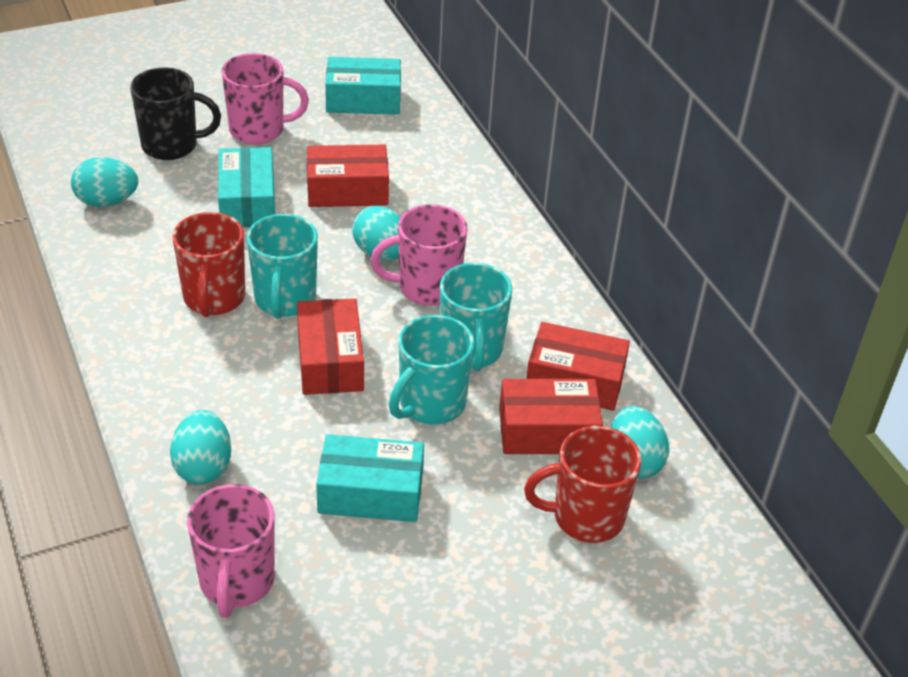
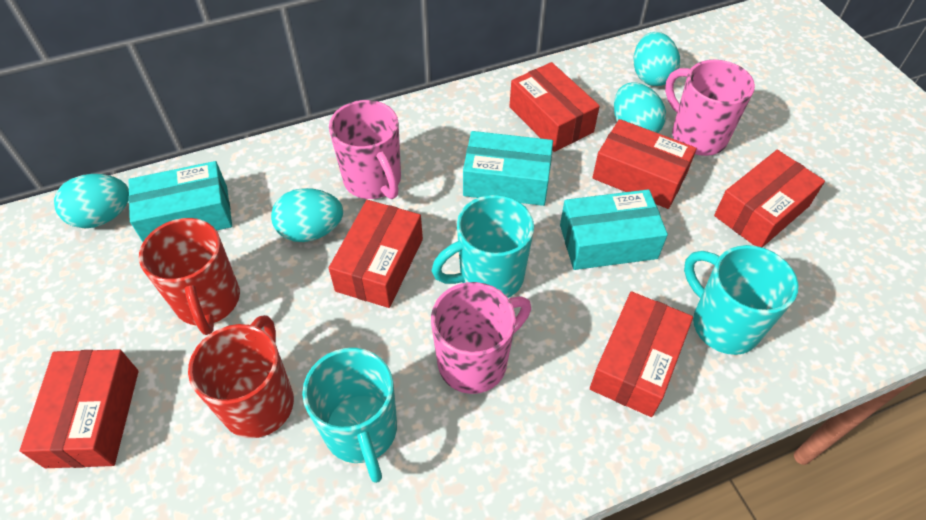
black mug: [130,67,221,160] = 1 -> none = 0
red box: [297,298,364,395] [307,145,389,207] [499,379,603,454] [526,322,630,411] = 4 -> [20,349,139,468] [329,200,423,308] [509,62,600,152] [590,291,693,417] [592,119,697,209] [714,150,825,247] = 6

